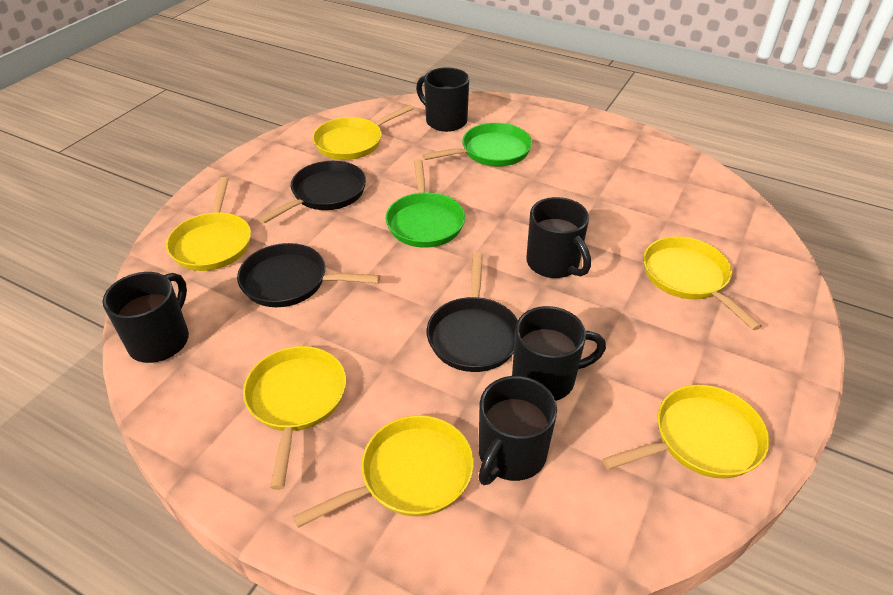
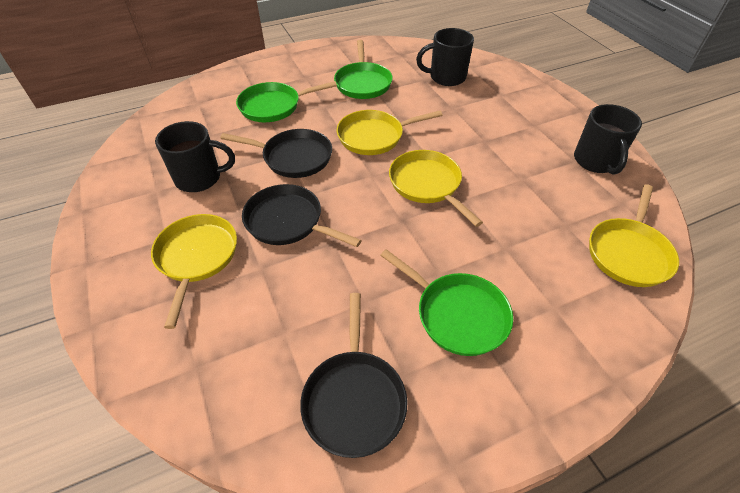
black mug: [103,272,189,363] [416,67,469,132] [479,376,557,485] [512,306,606,401] [526,197,591,278] = 5 -> [155,121,235,192] [416,28,474,86] [574,104,642,174] = 3
green pan: [386,159,465,248] [422,123,532,166] = 2 -> [236,81,337,122] [334,40,393,99] [380,249,513,356] = 3
yellow pan: [166,177,251,271] [243,346,346,490] [293,415,474,528] [312,105,414,160] [602,385,769,479] [643,236,762,330] = 6 -> [151,214,237,329] [337,110,443,155] [389,150,483,227] [589,184,679,287] = 4

